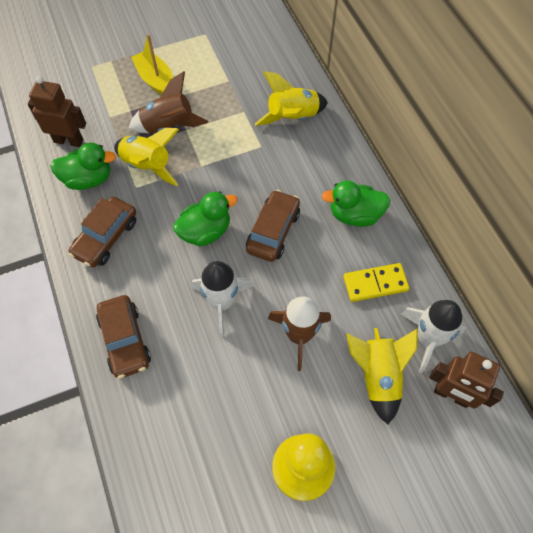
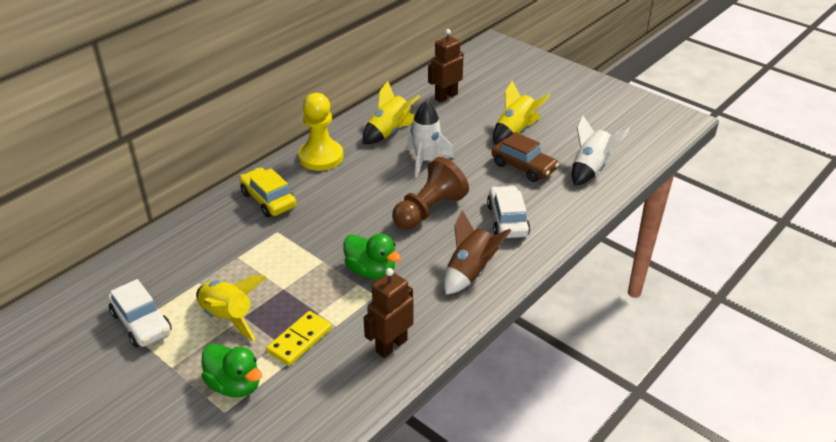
brown car: [68,197,136,267] [96,295,151,379] [246,190,300,262] = 3 -> [492,132,559,182] = 1
brown pawn: none = 0 -> [392,157,469,229] = 1
brown rocket: [128,71,208,133] [268,296,331,371] = 2 -> [444,210,512,295] = 1
green duck: [50,143,116,190] [173,191,238,247] [322,180,390,227] = 3 -> [201,343,262,397] [344,234,401,279] = 2
white car: none = 0 -> [108,279,172,348] [487,185,530,238] = 2
yellow boat: [131,34,173,95] = 1 -> none = 0
yellow car: none = 0 -> [239,168,296,217] = 1

